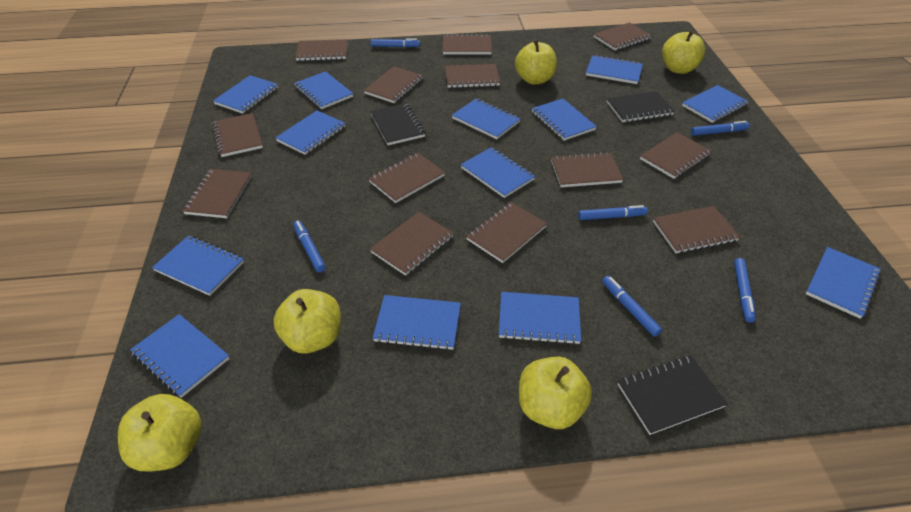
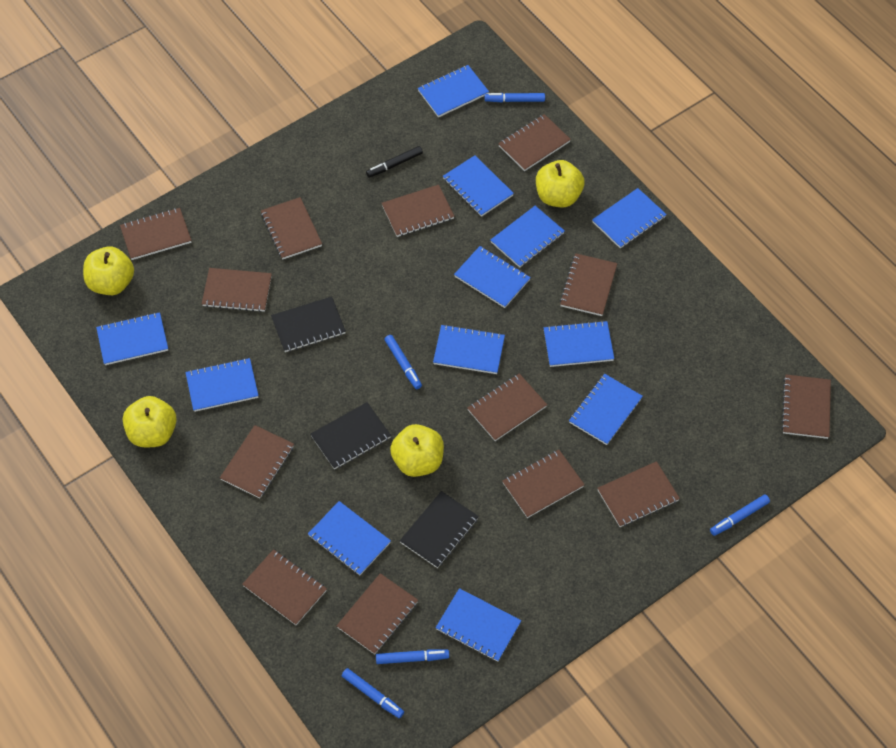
black marker: none = 0 -> [366,146,423,178] = 1
blue marker: [293,220,326,272] [371,38,420,47] [578,205,648,220] [602,276,662,337] [691,121,750,136] [734,258,756,322] = 6 -> [342,668,404,718] [376,649,449,664] [384,335,422,389] [485,93,545,102] [710,494,770,536] = 5
blue notebook: [130,314,230,398] [152,235,244,296] [213,75,278,114] [275,110,346,155] [294,71,353,109] [373,295,461,350] [452,99,521,139] [461,147,535,198] [499,292,581,345] [532,99,597,141] [586,55,643,84] [682,85,749,123] [806,247,881,319] = 13 -> [96,312,168,365] [185,358,259,412] [308,501,391,575] [418,65,489,117] [433,325,505,374] [436,588,521,662] [443,155,514,217] [454,246,531,308] [491,206,565,268] [544,320,614,367] [569,374,643,445] [592,188,667,249] = 12
yellow apple: [118,394,201,472] [273,289,341,353] [515,39,557,85] [519,357,592,429] [662,30,705,74] = 5 -> [83,246,134,295] [123,396,177,447] [390,424,444,477] [536,160,584,207] = 4

